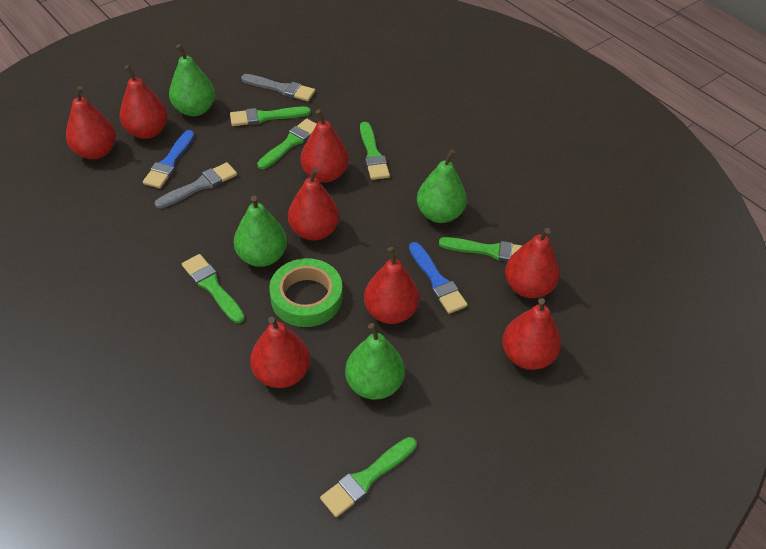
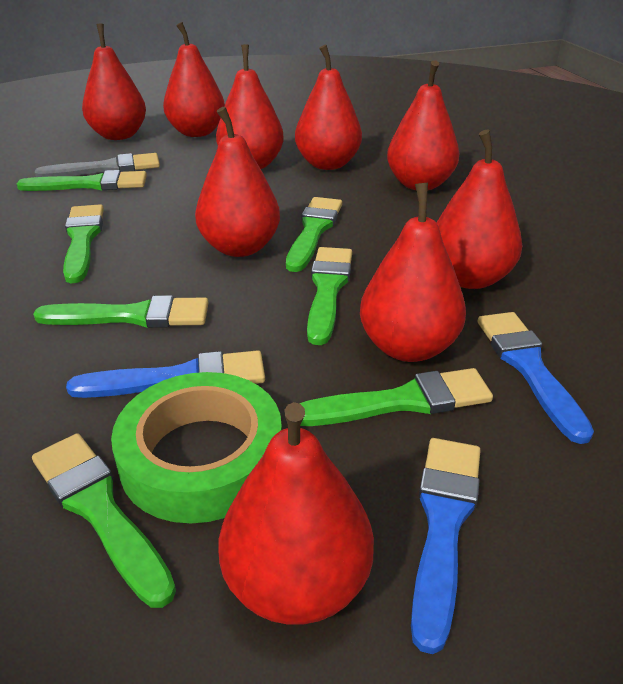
blue brush: [143,130,194,188] [409,242,468,314] = 2 -> [66,350,265,398] [411,438,481,654] [478,312,594,444] = 3
green brush: [182,254,245,323] [230,106,311,126] [257,119,316,169] [320,437,417,517] [360,122,390,180] [439,237,522,262] = 6 -> [17,170,147,191] [32,433,176,608] [33,295,208,328] [63,204,104,283] [286,197,342,272] [299,368,493,426] [307,247,352,345] = 7
green pear: [169,44,215,116] [234,196,287,267] [345,323,405,400] [417,149,467,223] = 4 -> none = 0
grey brush: [155,162,237,209] [241,74,315,101] = 2 -> [35,153,160,177] = 1
red pear: [66,86,116,159] [119,65,168,139] [250,317,310,388] [288,168,339,241] [301,109,349,182] [364,247,419,324] [502,298,561,370] [505,228,560,298] = 8 -> [82,23,146,140] [163,22,225,137] [195,106,280,257] [216,44,284,169] [219,402,374,625] [295,45,362,170] [360,183,466,362] [387,60,460,190] [436,130,522,289] = 9

